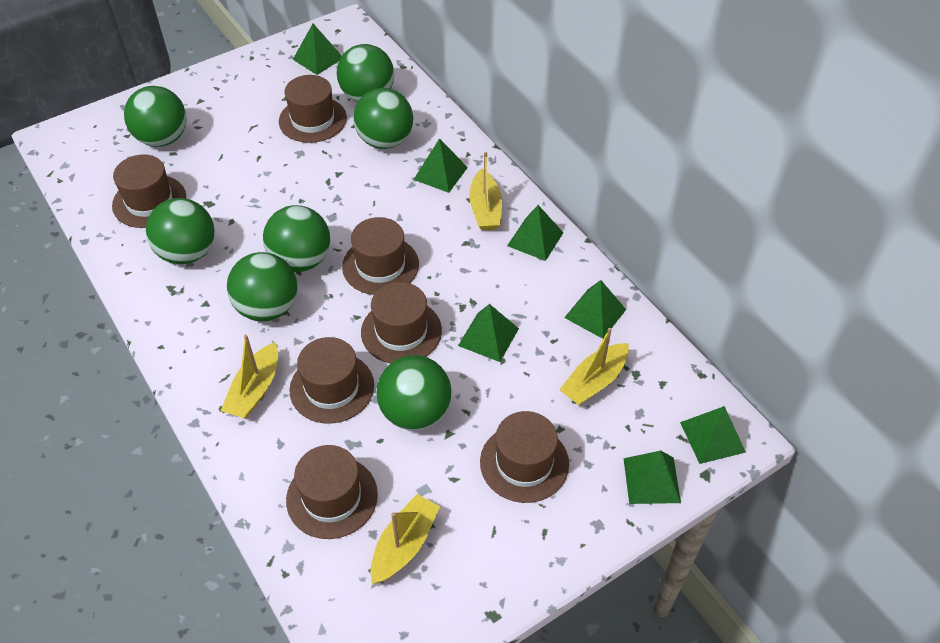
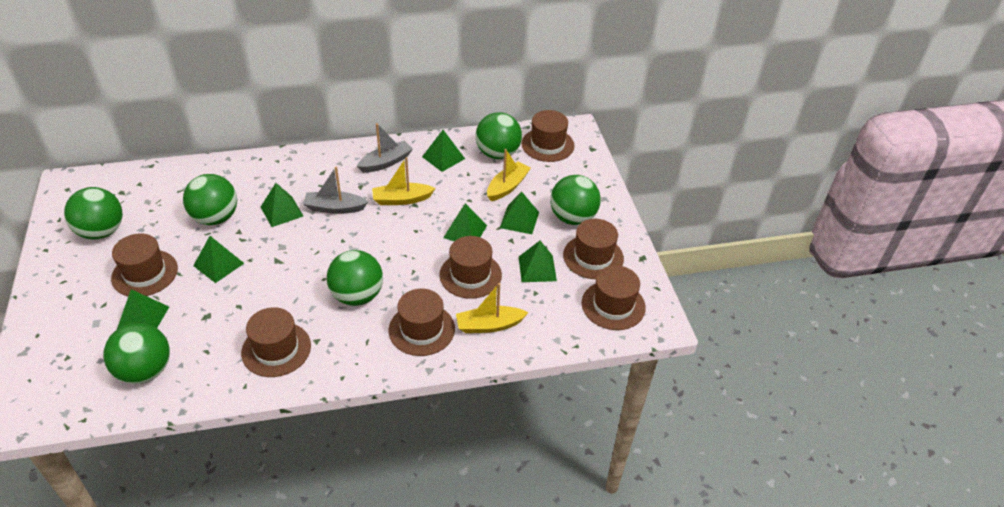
green ball: [124,86,187,147] [146,198,215,264] [227,252,297,322] [263,205,330,272] [337,44,394,102] [353,88,413,149] [376,355,452,430] = 7 -> [64,187,123,240] [103,323,170,384] [183,174,237,225] [327,250,383,306] [476,112,522,159] [550,175,601,225] = 6
grey boat: none = 0 -> [303,167,369,214] [357,123,413,173] = 2
yellow boat: [221,334,278,418] [370,494,440,584] [469,152,502,230] [559,328,629,405] = 4 -> [372,157,436,205] [456,283,528,333] [487,149,531,201] = 3

